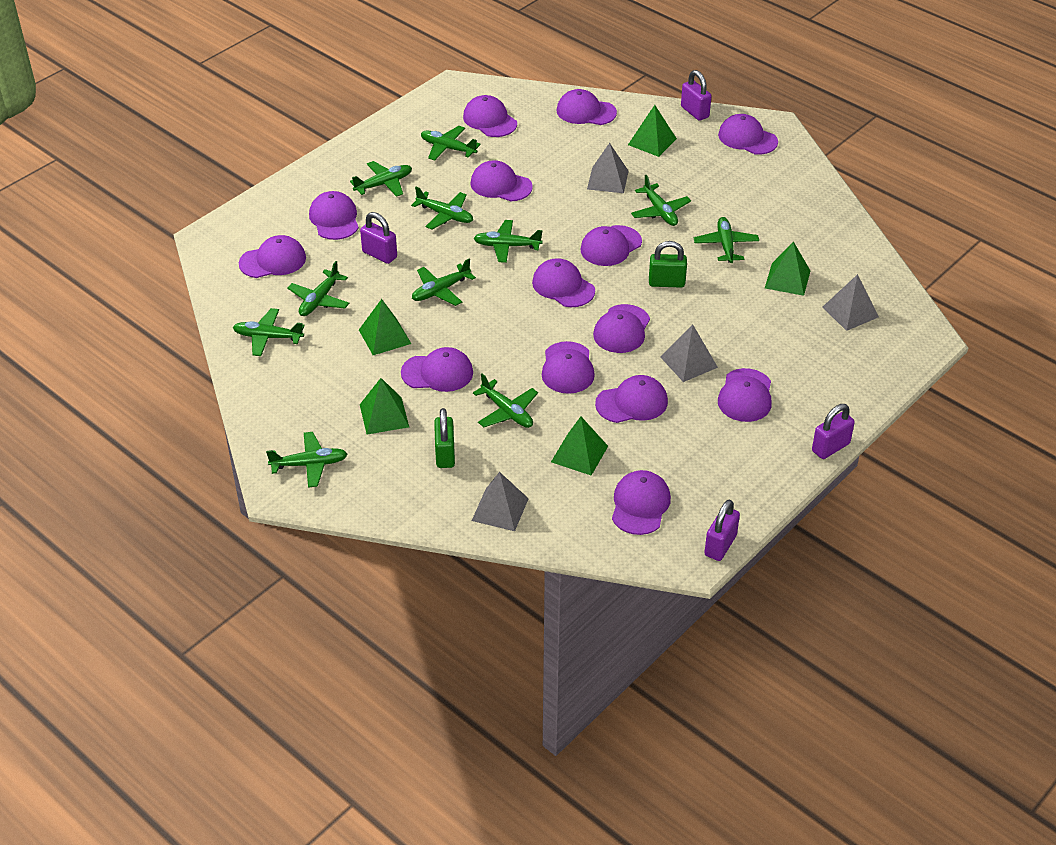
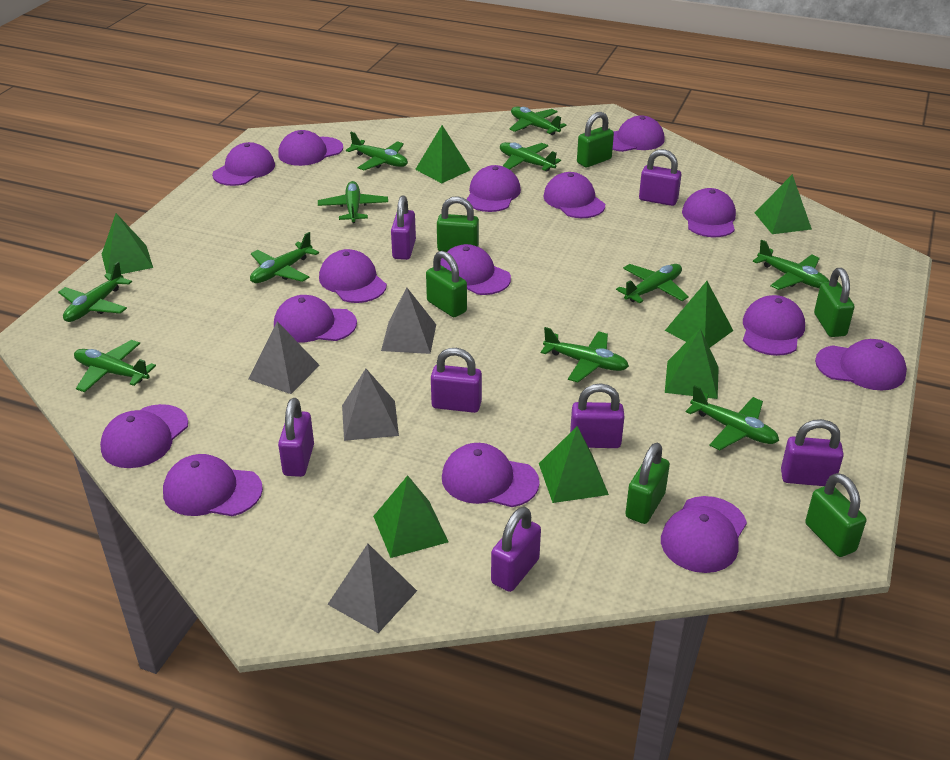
green padlock: [434,408,455,468] [649,241,687,288] = 2 -> [426,251,467,317] [437,196,479,252] [577,112,614,167] [625,443,670,524] [805,473,866,557] [814,268,854,337] = 6
green pyramid: [359,299,411,355] [360,378,409,434] [551,417,608,476] [628,105,677,157] [765,241,810,296] = 5 -> [102,213,153,274] [373,475,448,558] [415,125,471,183] [539,426,609,503] [665,281,733,348] [665,329,719,399] [755,174,812,234] = 7
purple cap: [239,235,306,278] [309,191,359,240] [401,347,473,392] [463,95,517,137] [470,160,533,201] [532,258,595,307] [542,341,595,394] [556,89,617,125] [580,225,642,266] [593,304,650,353] [595,375,668,423] [612,470,671,535] [718,114,778,155] [718,368,772,422] = 14 -> [100,404,188,468] [163,454,263,516] [212,142,275,186] [274,295,357,342] [278,130,343,166] [319,249,387,303] [441,244,511,295] [442,443,540,507] [466,165,521,212] [543,172,605,218] [613,116,665,152] [661,496,747,573] [682,188,736,237] [743,295,805,356] [815,339,907,390] = 15
purple padlock: [360,212,397,264] [681,70,711,121] [704,499,740,561] [812,404,855,459] = 4 -> [278,398,314,477] [391,195,416,260] [431,348,482,413] [491,507,541,592] [570,383,624,448] [639,149,681,206] [781,419,844,486] = 7

